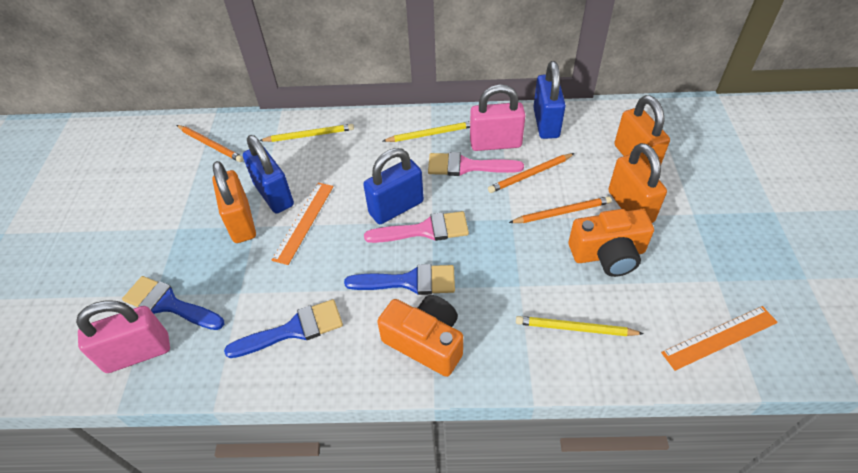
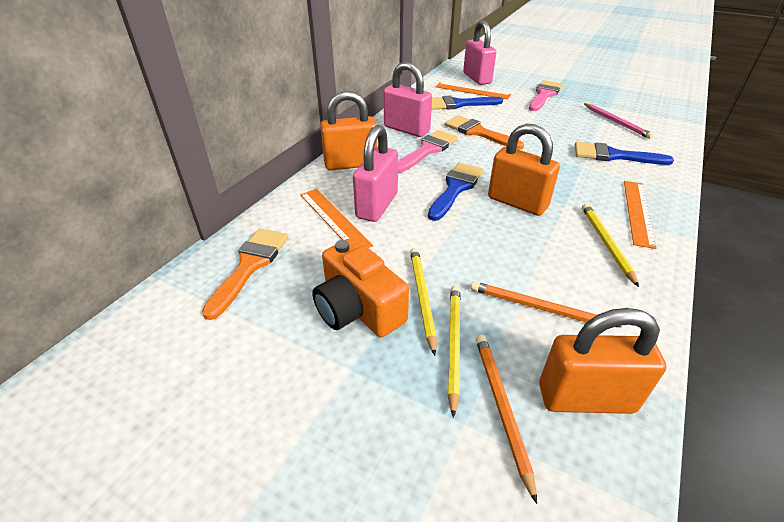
blue padlock: [243,135,294,214] [363,148,424,224] [533,61,566,139] = 3 -> none = 0
orange brush: none = 0 -> [202,229,288,320] [444,115,524,150] = 2
orange camera: [377,295,463,377] [569,209,654,277] = 2 -> [312,239,409,337] = 1
orange pencil: [177,125,243,162] [488,153,575,193] [509,196,612,223] = 3 -> [471,281,622,327] [476,335,537,504] = 2
orange ruler: [272,183,334,265] [661,306,778,371] = 2 -> [300,189,373,248] [435,82,511,99] [624,181,657,249] = 3
pink padlock: [76,301,170,373] [470,84,526,151] = 2 -> [353,125,398,222] [384,62,432,137] [463,20,496,85] = 3
pink pencil: none = 0 -> [584,103,654,139] = 1

